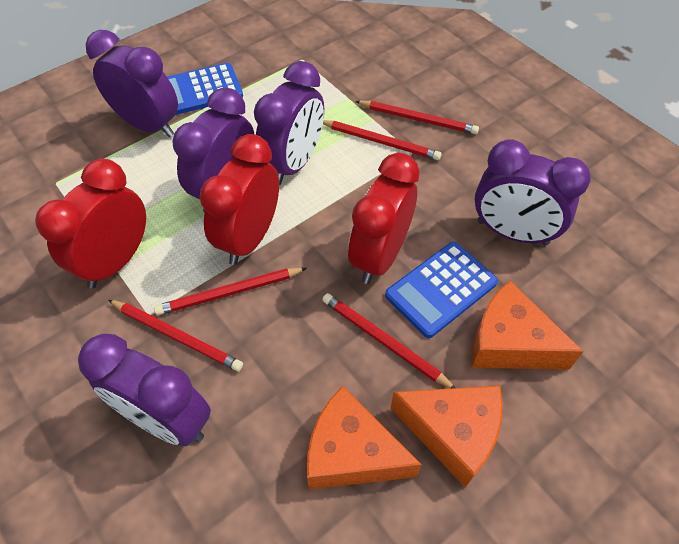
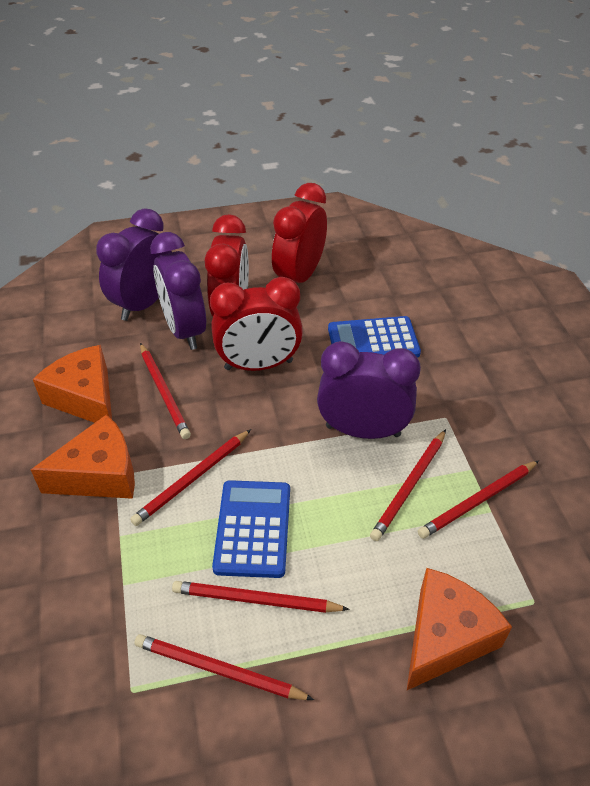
purple clock: [78,334,211,446] [86,30,178,137] [172,87,255,212] [254,61,324,185] [475,139,591,245] = 5 -> [96,208,172,321] [150,232,206,350] [317,341,421,439] = 3
red pencil: [108,300,243,372] [154,268,307,315] [322,293,455,388] [323,120,441,160] [355,101,479,134] = 5 -> [130,429,251,526] [134,634,314,700] [140,343,191,439] [172,581,349,613] [370,429,446,541] [418,461,539,539] = 6

